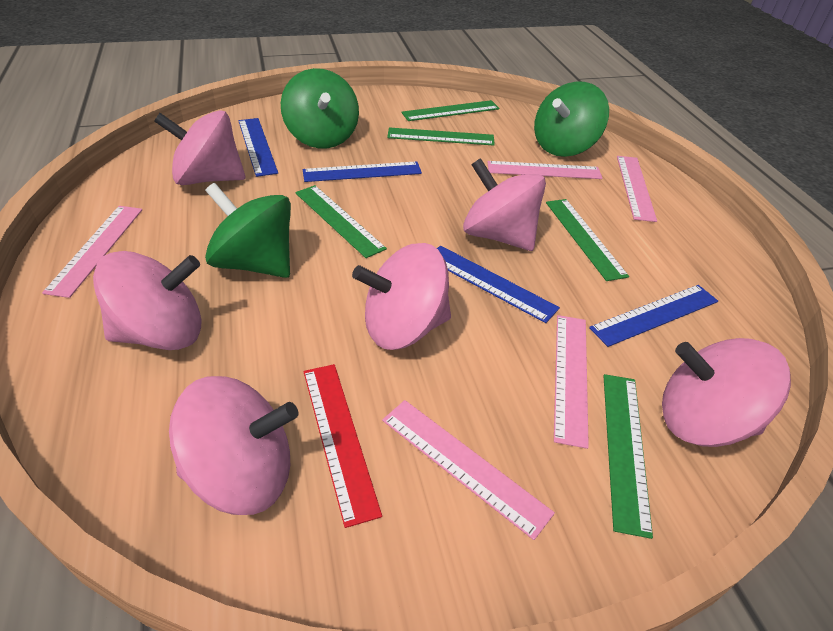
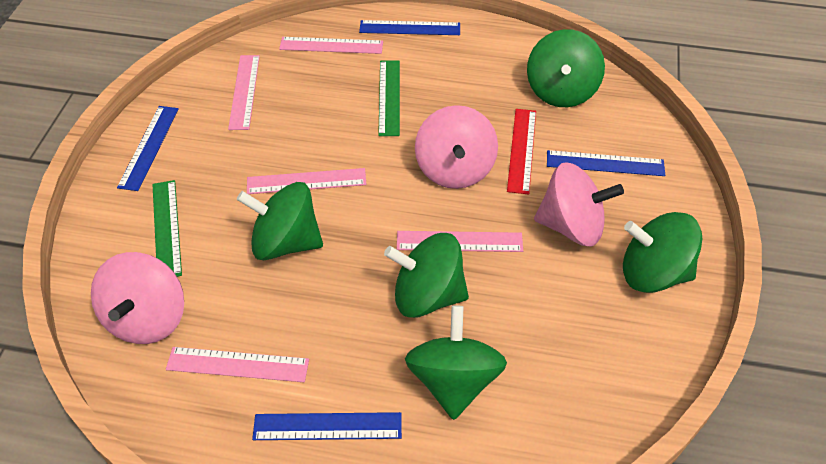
green ruler: [295,185,387,258] [387,127,495,145] [401,100,499,121] [546,199,629,281] [603,374,653,539] = 5 -> [152,180,182,277] [378,60,400,136] = 2
green spinning top: [205,183,291,278] [281,68,359,148] [534,82,609,157] = 3 -> [237,182,323,260] [384,233,469,318] [405,305,507,420] [527,29,605,107] [623,212,702,293] = 5
pink spinning top: [93,251,202,350] [154,110,245,185] [169,376,299,515] [352,243,451,350] [463,158,546,251] [662,338,791,447] = 6 -> [91,252,184,344] [415,105,498,189] [534,162,624,247] = 3

